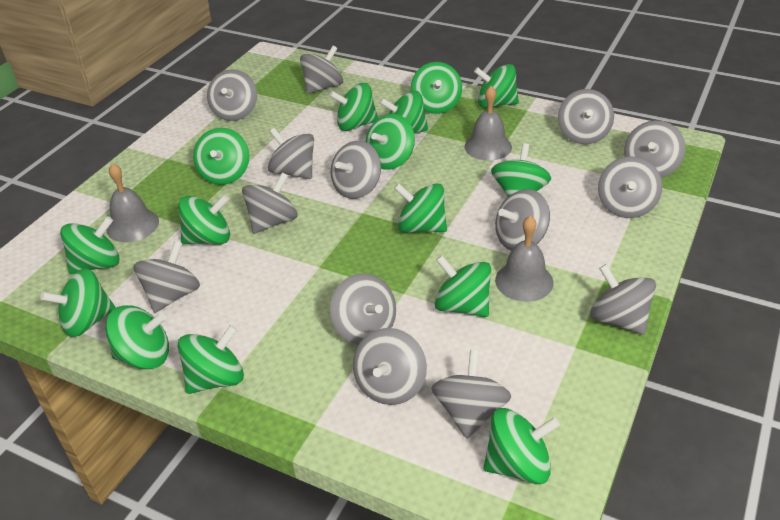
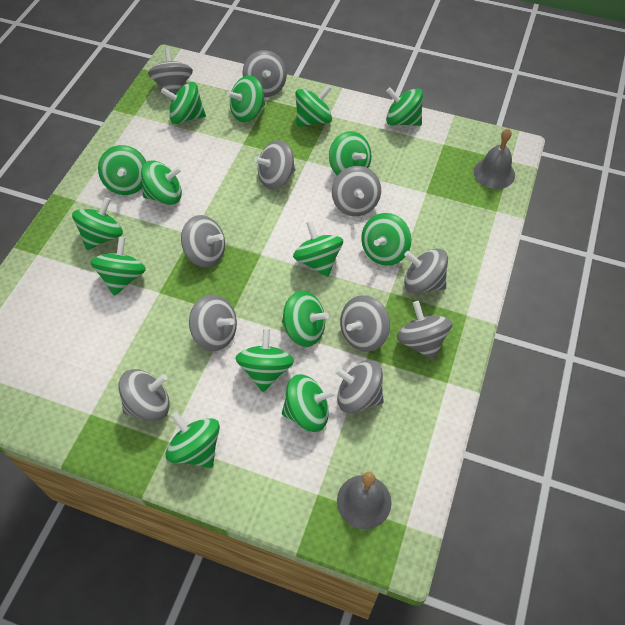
grey bell: [106,163,159,242] [465,86,512,160] [495,215,553,302] = 3 -> [337,472,392,529] [474,128,515,189] = 2
grey spinning top: [133,241,200,313] [207,69,257,121] [242,172,298,234] [268,128,314,179] [300,46,343,94] [330,273,396,345] [331,141,381,199] [353,328,427,405] [431,350,511,439] [495,189,550,251] [558,89,614,145] [590,264,656,335] [598,156,662,218] [624,120,686,178] = 14 -> [118,369,170,421] [148,47,193,94] [181,215,225,268] [189,294,237,351] [242,50,287,97] [254,140,296,189] [332,166,381,216] [334,360,384,413] [340,295,390,352] [397,301,452,361] [404,249,448,293] = 11

